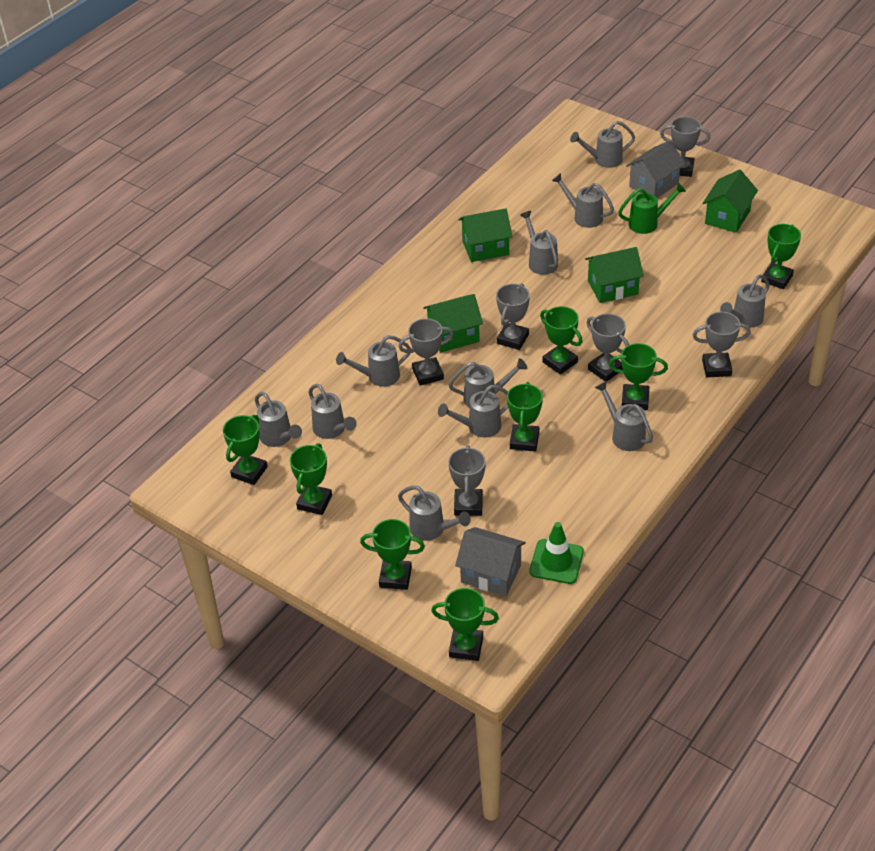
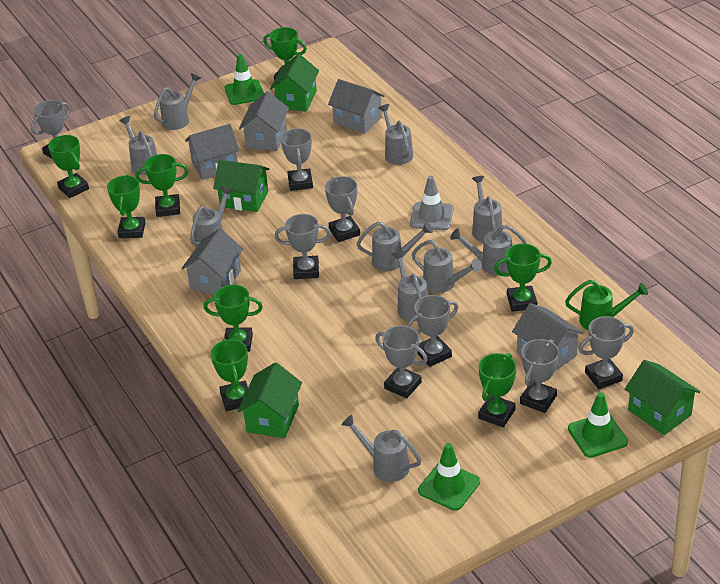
green traffic cone: [529,522,584,584] = 1 -> [225,54,264,105] [418,443,480,511] [568,392,628,458] = 3
grey house: [455,527,526,596] [626,140,685,198] = 2 -> [181,228,243,295] [185,124,239,180] [239,91,289,151] [328,79,385,134] [512,303,583,371] = 5
grey traffic cone: none = 0 -> [410,176,454,230] = 1
grey trophy: [398,318,453,386] [448,445,486,516] [496,283,530,350] [586,313,629,381] [660,117,710,177] [693,312,751,377] = 6 -> [31,100,71,158] [275,214,331,279] [281,128,313,191] [325,176,360,242] [375,325,428,399] [407,295,458,367] [520,339,559,413] [579,316,634,389] = 8
grey watering can: [255,392,302,447] [308,384,357,439] [336,335,411,387] [398,485,471,541] [438,385,508,437] [448,358,527,408] [520,211,558,275] [552,173,614,228] [570,121,635,168] [595,381,653,451] [720,275,770,328] = 11 -> [119,116,157,175] [154,73,201,130] [190,186,233,248] [342,415,421,482] [356,222,433,271] [378,104,413,165] [392,251,428,321] [412,240,482,293] [450,225,527,275] [472,176,503,242] = 10

